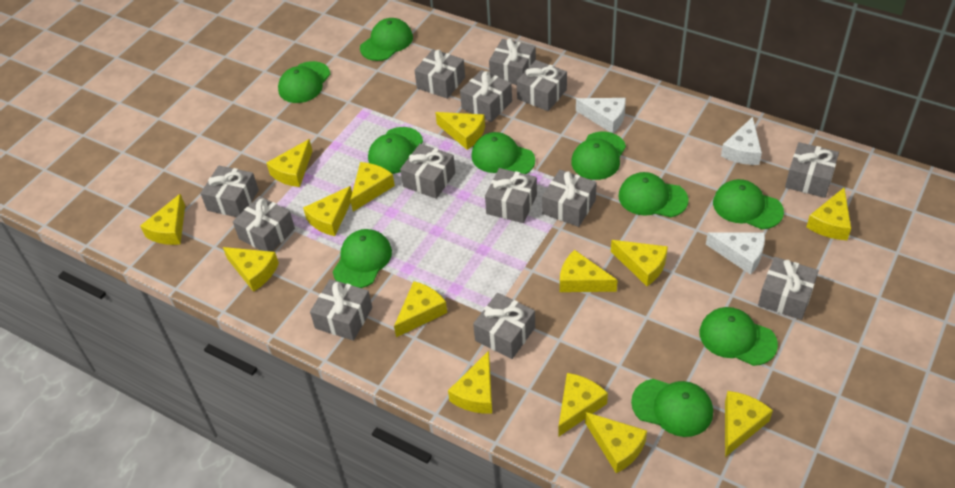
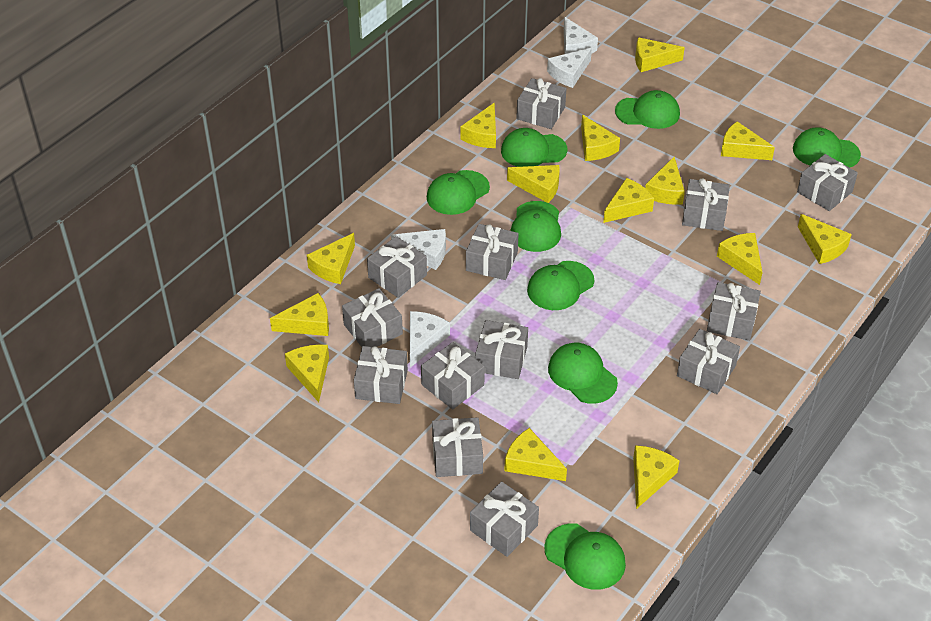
green cap: [278,61,330,103] [333,229,392,288] [360,18,413,61] [368,127,423,174] [471,132,535,174] [571,132,626,180] [618,172,688,217] [631,379,713,437] [700,307,778,366] [713,179,784,229] = 10 -> [427,170,490,215] [501,128,567,167] [510,201,561,252] [527,261,594,310] [544,523,626,590] [548,343,618,404] [615,90,680,129] [793,127,861,168] = 8
white cheese: [576,98,626,133] [706,232,765,275] [721,117,762,165] = 3 -> [391,229,446,270] [410,311,450,367] [547,48,592,88] [564,17,598,54] = 4

